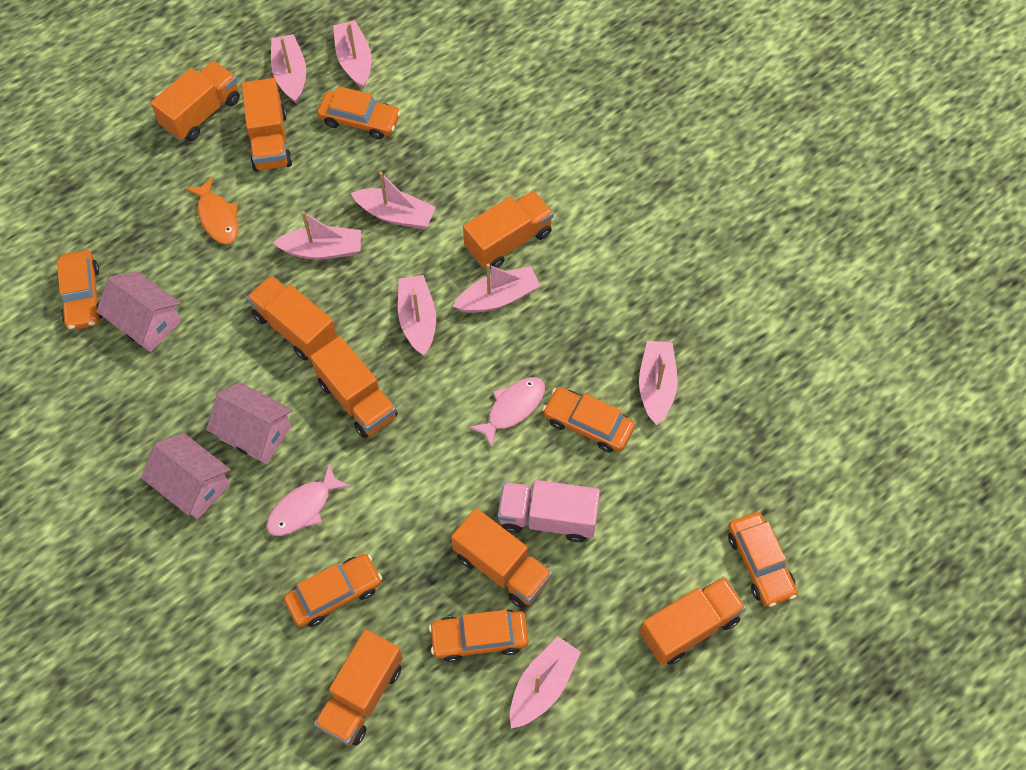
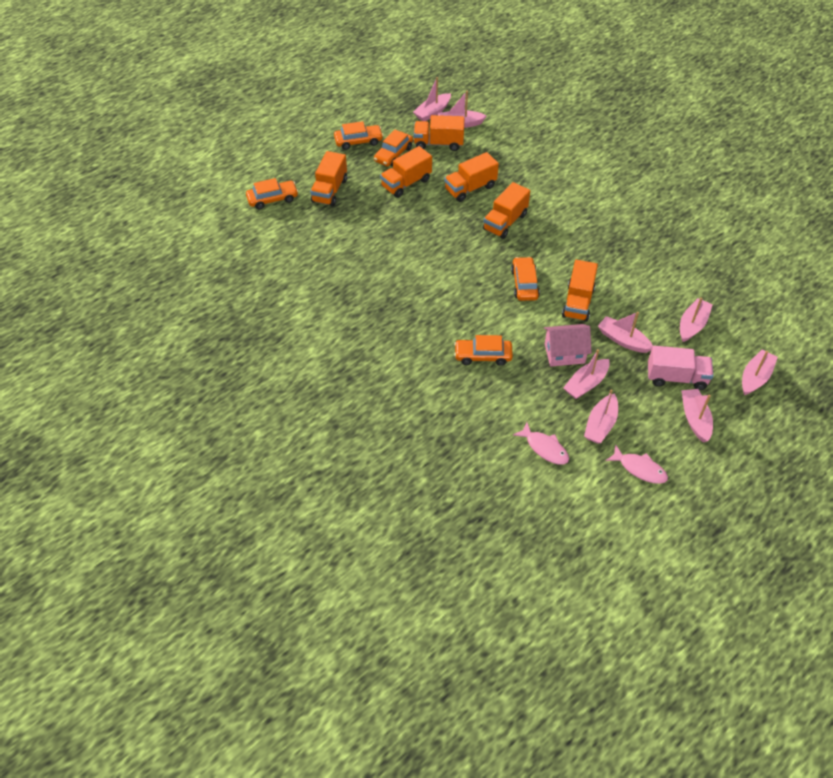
orange car: [57,250,103,330] [284,554,382,627] [317,86,401,139] [429,609,529,662] [542,387,635,453] [728,512,797,607] = 6 -> [246,178,298,209] [334,121,383,150] [374,129,413,167] [454,335,513,366] [511,257,540,301] = 5
orange fish: [185,177,238,244] = 1 -> none = 0
orange truck: [151,61,240,141] [242,78,292,172] [247,275,337,361] [310,336,398,438] [314,629,403,746] [451,508,552,609] [463,191,554,269] [640,576,746,665] = 8 -> [310,151,347,206] [380,146,432,198] [414,115,464,151] [444,152,499,202] [483,182,530,239] [562,260,598,322] = 6
pink house: [96,271,181,352] [141,433,231,519] [206,382,293,464] = 3 -> [544,324,592,367] = 1

